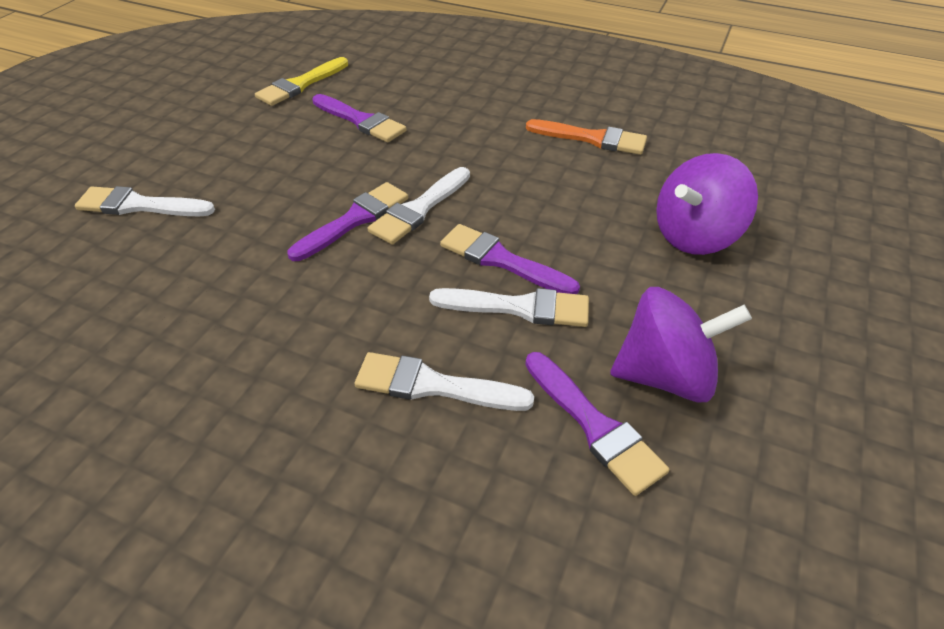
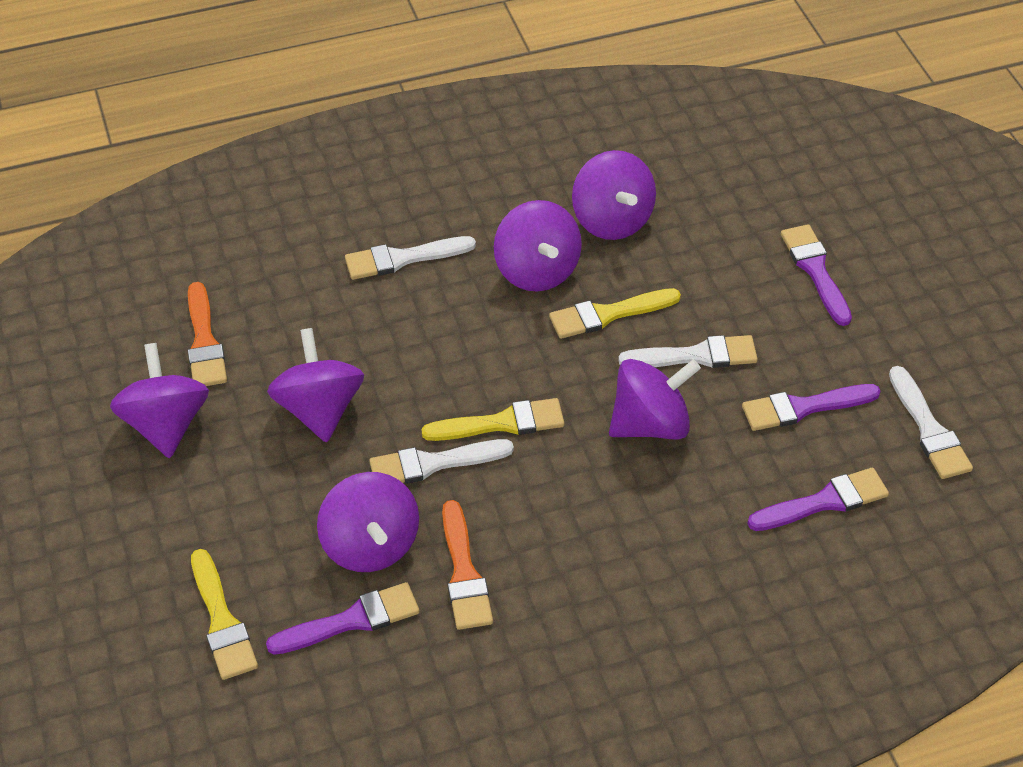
orange brush: [526,119,647,155] = 1 -> [188,282,227,386] [442,500,493,630] = 2
purple spinning top: [610,287,752,403] [656,153,758,255] = 2 -> [110,343,209,458] [267,328,364,443] [317,472,419,572] [494,200,582,292] [572,150,656,240] [609,359,701,440] = 6
yellow brush: [255,57,348,106] = 1 -> [191,549,258,680] [421,398,564,441] [549,288,681,339] = 3

